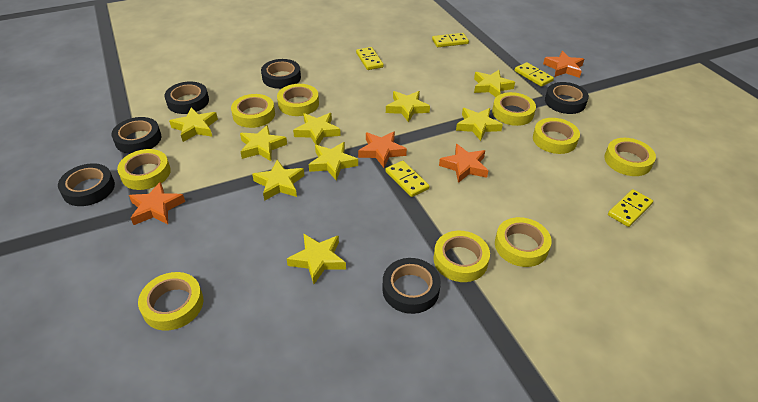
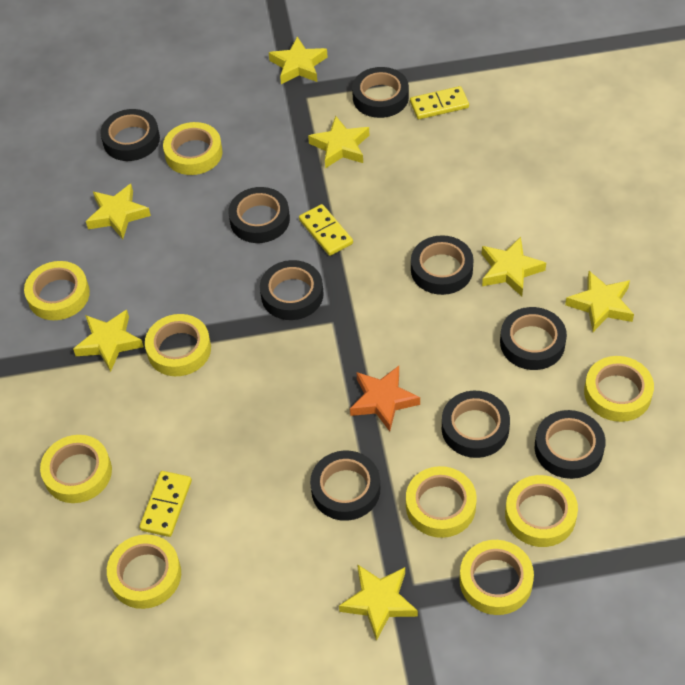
black tape: [58,163,115,206] [112,117,162,154] [164,81,209,114] [261,59,301,89] [382,258,441,314] [545,82,589,114] = 6 -> [100,109,160,161] [228,187,290,243] [260,260,324,320] [310,450,380,521] [352,67,409,118] [411,235,474,295] [442,391,510,458] [500,307,567,370] [534,410,606,479] = 9
orange star: [129,182,185,225] [358,131,407,168] [439,144,489,183] [543,51,584,78] = 4 -> [350,366,420,431] = 1
yellow domino: [356,47,384,70] [385,161,430,197] [432,33,469,47] [515,62,554,87] [608,189,653,227] = 5 -> [139,471,192,537] [299,204,353,256] [410,86,469,119] = 3
yellow star: [169,107,218,142] [240,125,287,161] [252,160,304,201] [287,233,346,284] [293,113,341,145] [309,142,358,181] [386,91,430,122] [456,108,503,141] [474,70,515,97] = 9 -> [73,310,144,372] [86,184,151,239] [269,37,327,84] [308,116,369,168] [339,564,418,641] [482,237,546,296] [565,271,634,332] = 7

